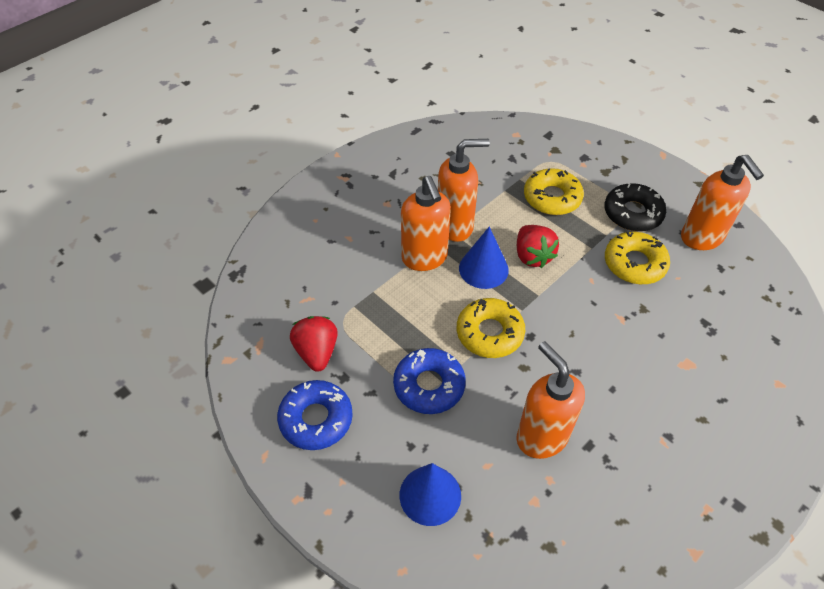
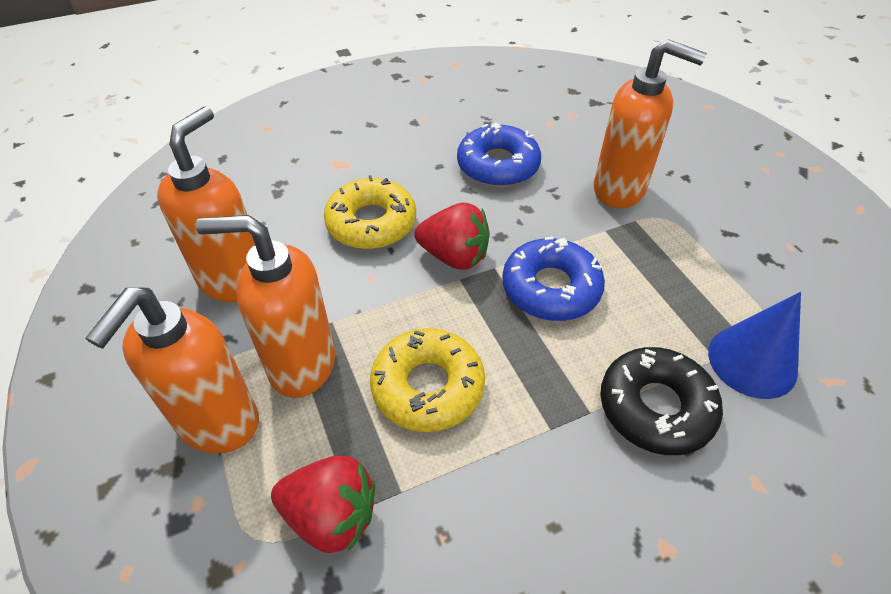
blue cone: [399,463,461,526] [459,226,509,289] = 2 -> [708,292,801,399] = 1
yellow donut: [457,298,525,358] [524,168,584,215] [605,232,670,284] = 3 -> [324,175,416,249] [370,328,485,432] = 2

